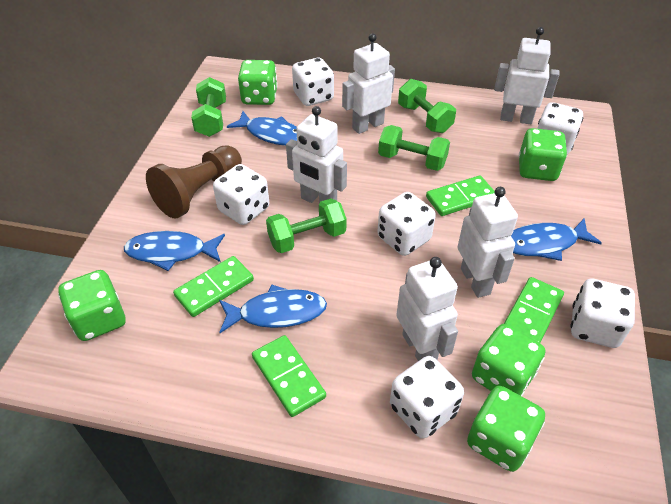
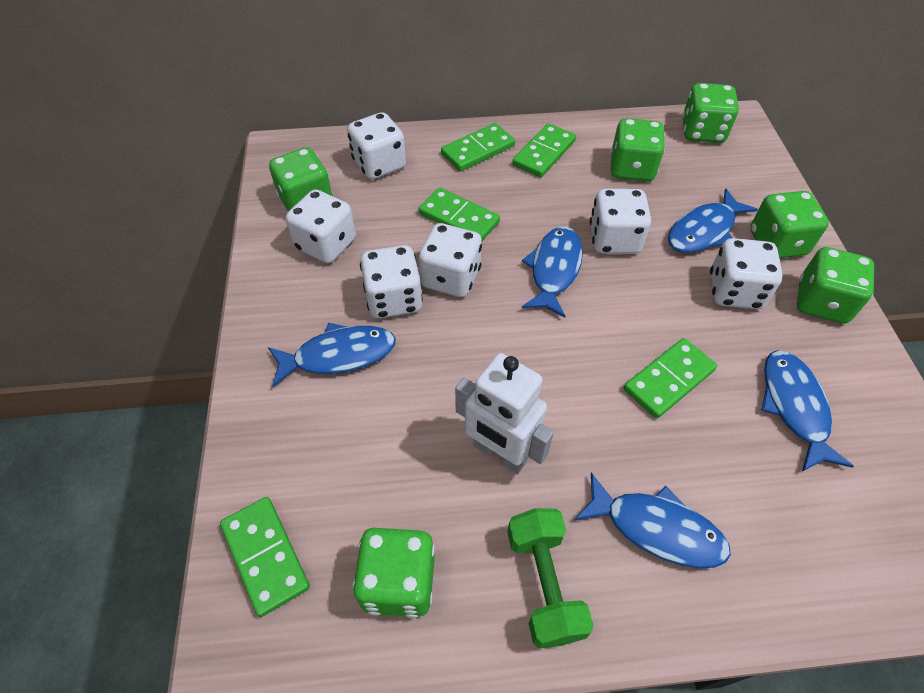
blue fish: [124,231,225,271] [219,284,327,333] [227,111,297,146] [511,218,602,261] = 4 -> [268,323,396,387] [522,227,583,318] [574,473,731,568] [668,189,758,253] [761,350,854,471] = 5
brown pawn: [146,145,242,219] = 1 -> none = 0
green dice: [58,270,125,341] [238,60,278,105] [467,386,545,472] [472,324,545,396] [519,128,567,181] = 5 -> [269,148,333,211] [352,528,435,618] [611,118,665,181] [682,83,739,143] [750,191,829,258] [797,247,874,324] = 6
green domino: [173,256,254,317] [252,335,326,417] [426,175,495,216] [504,277,564,343] = 4 -> [220,497,310,617] [418,187,500,241] [441,123,515,171] [512,123,576,177] [624,338,717,419] = 5
green dumbbell: [191,77,226,137] [266,198,347,253] [378,125,450,171] [398,79,456,133] = 4 -> [507,508,594,648] = 1
white robot: [286,106,347,204] [342,33,395,134] [396,257,458,361] [458,187,518,298] [495,27,559,124] = 5 -> [455,353,554,474] = 1

